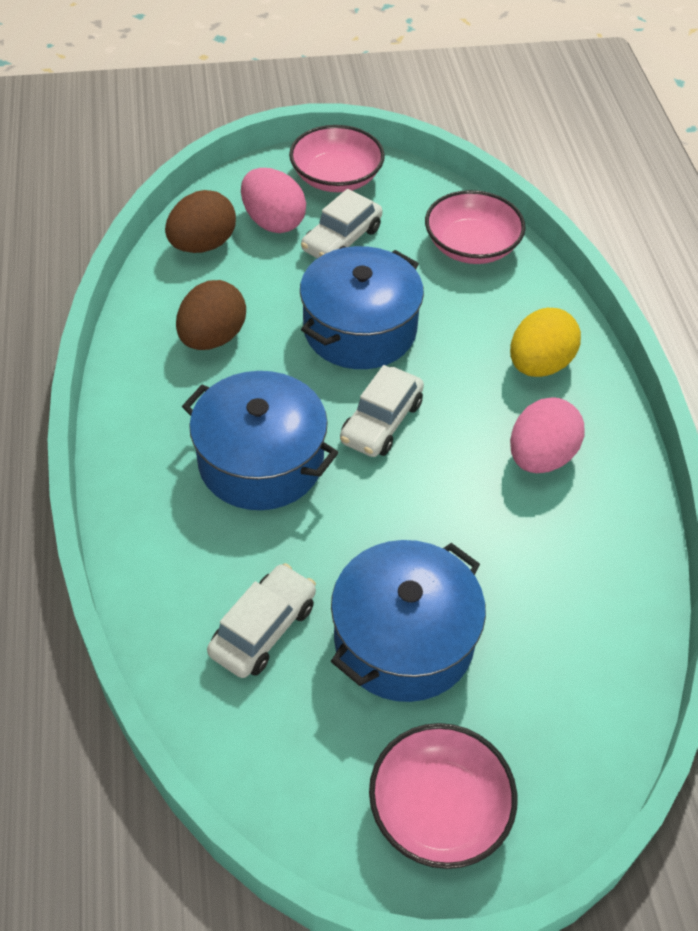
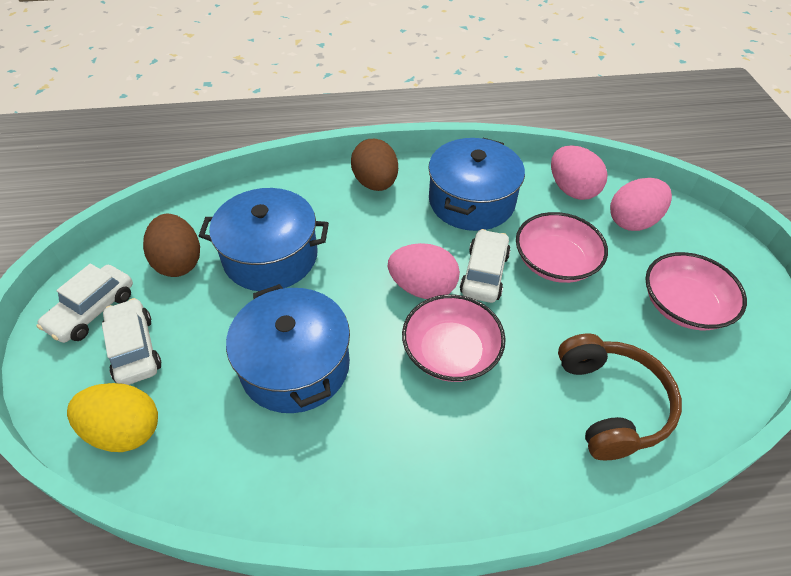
brown headphones: none = 0 -> [558,334,682,460] = 1
pink egg: [241,168,306,233] [510,397,585,473] = 2 -> [388,243,460,299] [551,145,608,200] [610,178,672,231] = 3

